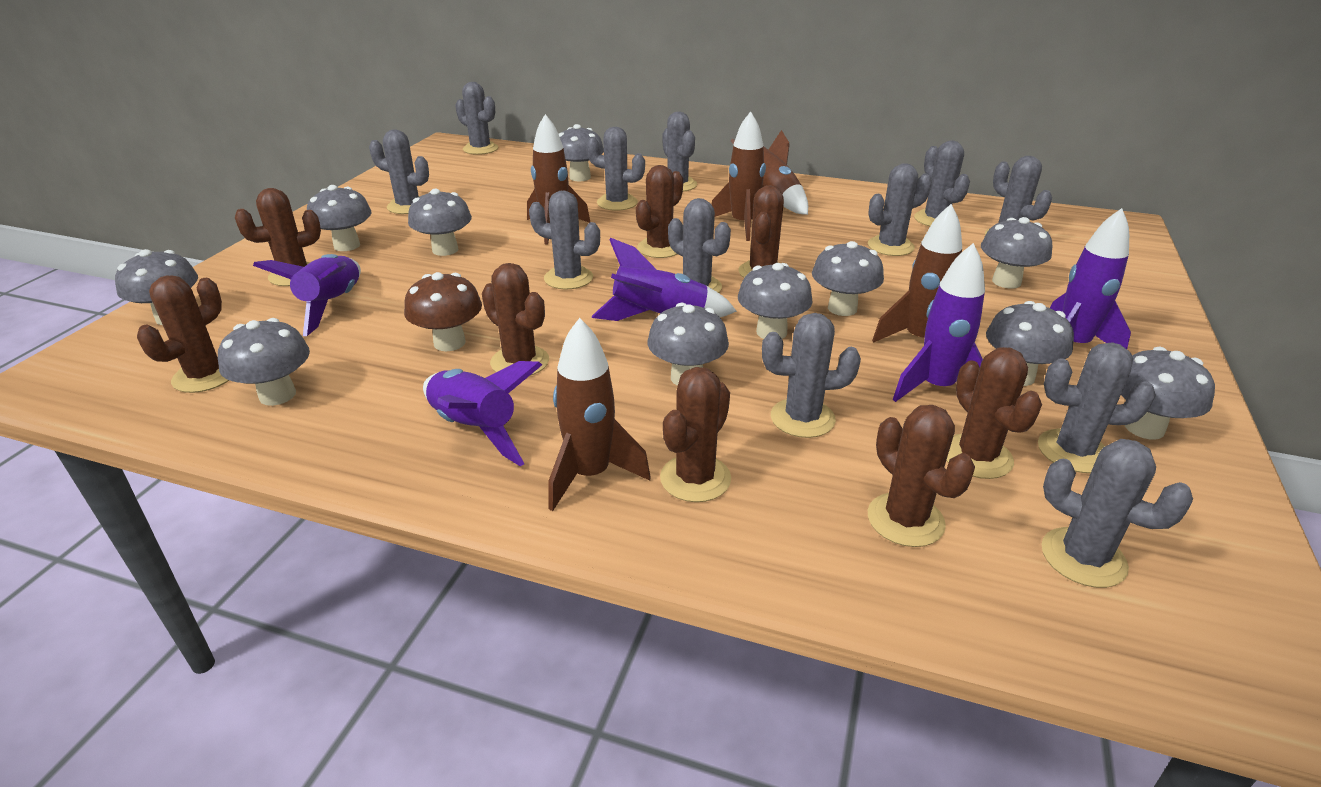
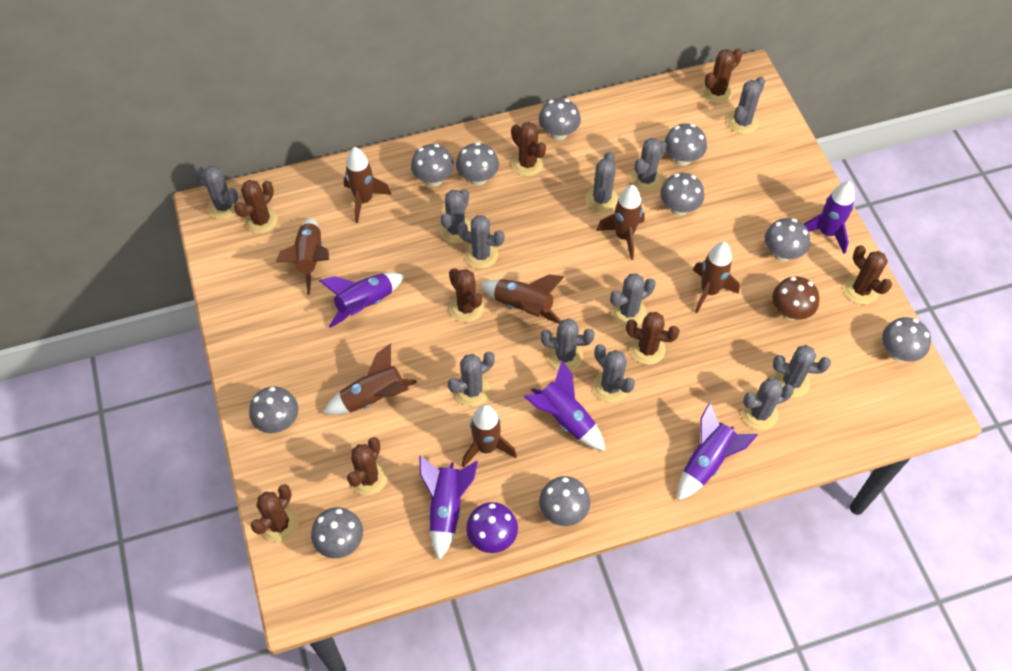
brown rocket: [527,114,590,245] [548,318,651,511] [711,111,766,241] [731,130,808,215] [872,204,962,343] = 5 -> [276,218,329,295] [323,343,417,415] [344,147,392,223] [462,405,517,468] [480,275,565,324] [596,185,645,260] [693,242,740,313] = 7
grey mushroom: [115,249,198,325] [218,318,310,406] [307,185,371,251] [408,189,472,256] [559,124,604,181] [648,303,729,386] [738,263,813,339] [812,241,884,316] [981,217,1052,288] [986,301,1074,386] [1121,347,1215,440] = 11 -> [249,386,298,433] [311,507,363,558] [411,144,454,187] [456,142,499,186] [539,98,581,141] [539,476,590,526] [660,173,704,216] [665,123,707,166] [765,218,810,261] [882,317,931,362] = 10
purple mushroom: none = 0 -> [466,502,518,553] = 1

